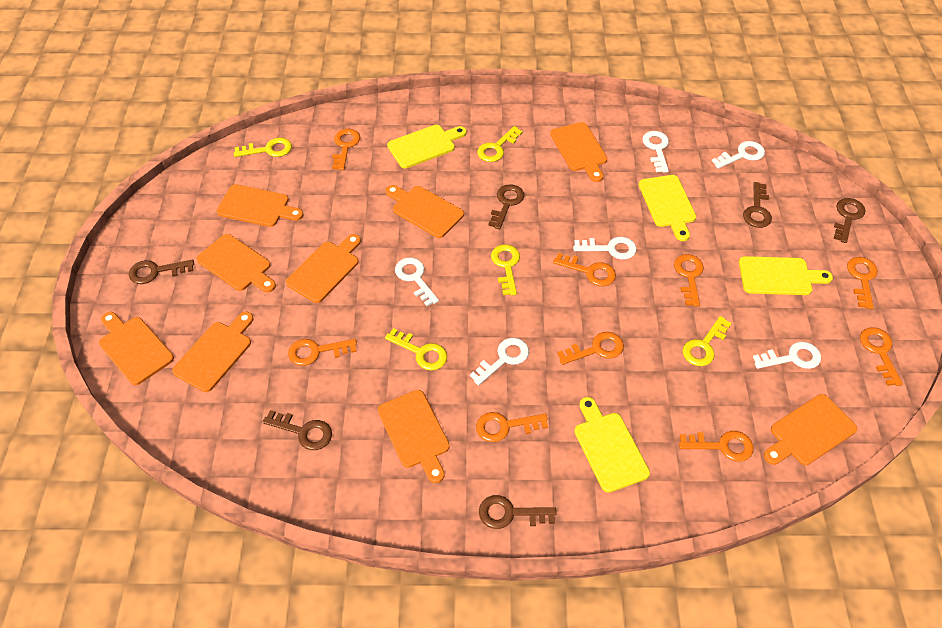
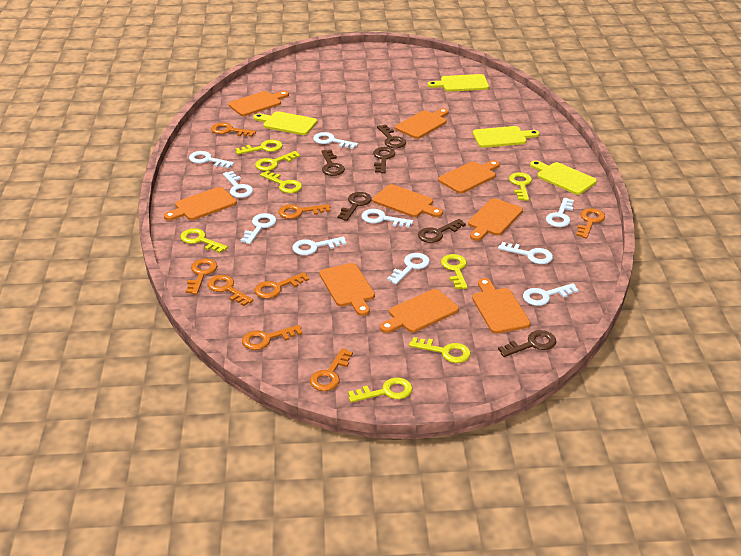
orange key: [288,339,357,366] [332,129,360,170] [476,412,548,442] [553,253,616,286] [557,332,624,365] [674,254,704,306] [679,431,753,461] [847,257,878,309] [860,327,903,386] = 9 -> [186,258,217,294] [207,275,253,306] [211,122,256,137] [242,325,303,350] [255,272,309,299] [279,204,330,219] [310,348,353,391] [576,208,605,239] = 8
white key: [395,257,439,306] [470,338,529,386] [573,237,637,260] [642,131,669,173] [712,141,765,169] [753,342,821,369] = 6 -> [189,151,234,169] [223,171,253,198] [241,213,276,244] [292,237,346,255] [313,132,358,149] [361,209,413,228] [387,253,430,284] [498,242,553,264] [523,283,579,306] [546,198,574,227] = 10
yellow key: [234,137,292,157] [385,328,447,371] [477,126,523,162] [491,244,520,296] [682,316,732,366] = 5 -> [180,228,228,253] [235,140,283,155] [255,151,300,171] [260,170,302,193] [348,378,413,403] [409,337,471,363] [441,254,468,289] [509,172,532,201] = 8

